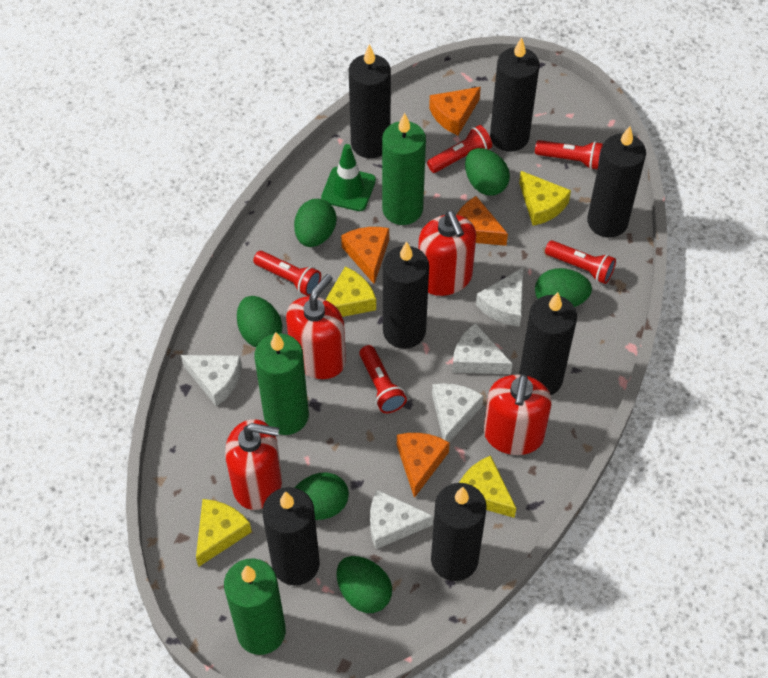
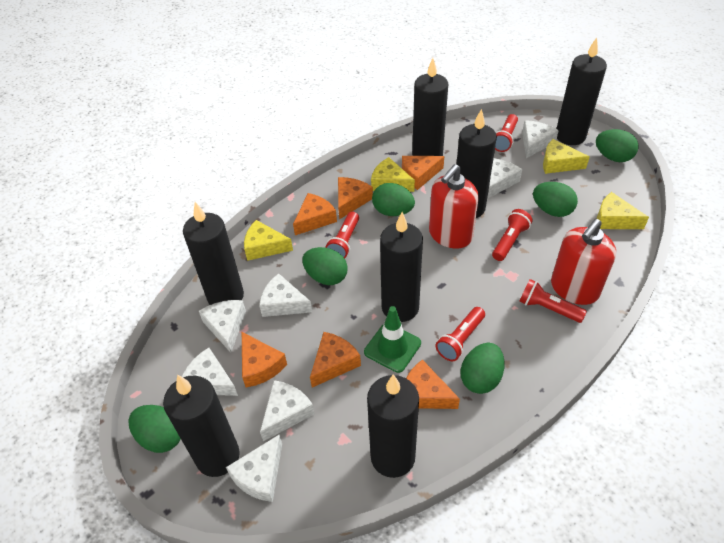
green candle: [224,558,286,655] [254,332,309,435] [382,113,426,225] = 3 -> none = 0
orange cheese: [341,227,389,284] [397,433,450,498] [429,87,481,135] [457,196,508,246] = 4 -> [242,332,287,387] [293,193,337,235] [310,332,361,388] [338,177,373,219] [402,156,444,190] [406,359,460,409] = 6
red soap dispenser: [225,419,282,510] [286,274,346,379] [418,210,476,296] [484,374,552,455] = 4 -> [429,164,479,249] [551,219,616,305] = 2
white cheese: [181,355,242,407] [370,490,433,549] [432,383,484,442] [452,323,513,374] [476,268,523,327] = 5 -> [182,348,238,396] [199,300,246,353] [226,435,282,502] [259,273,312,317] [260,380,315,441] [487,158,522,198] [522,120,559,158] = 7

